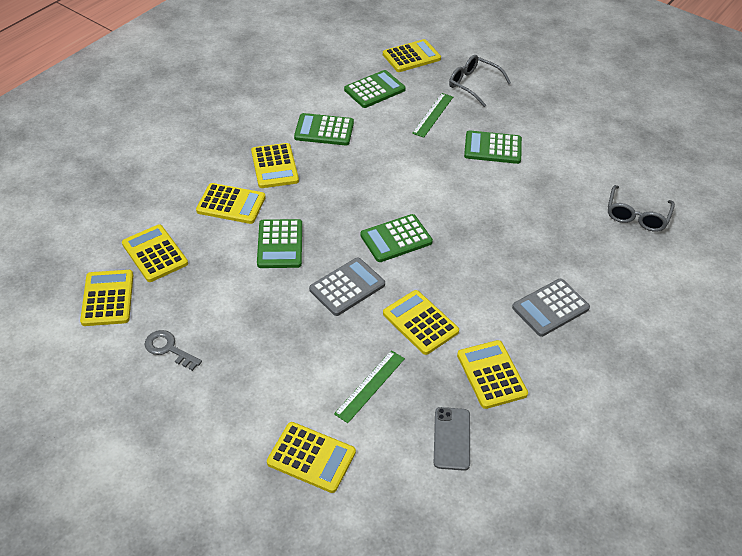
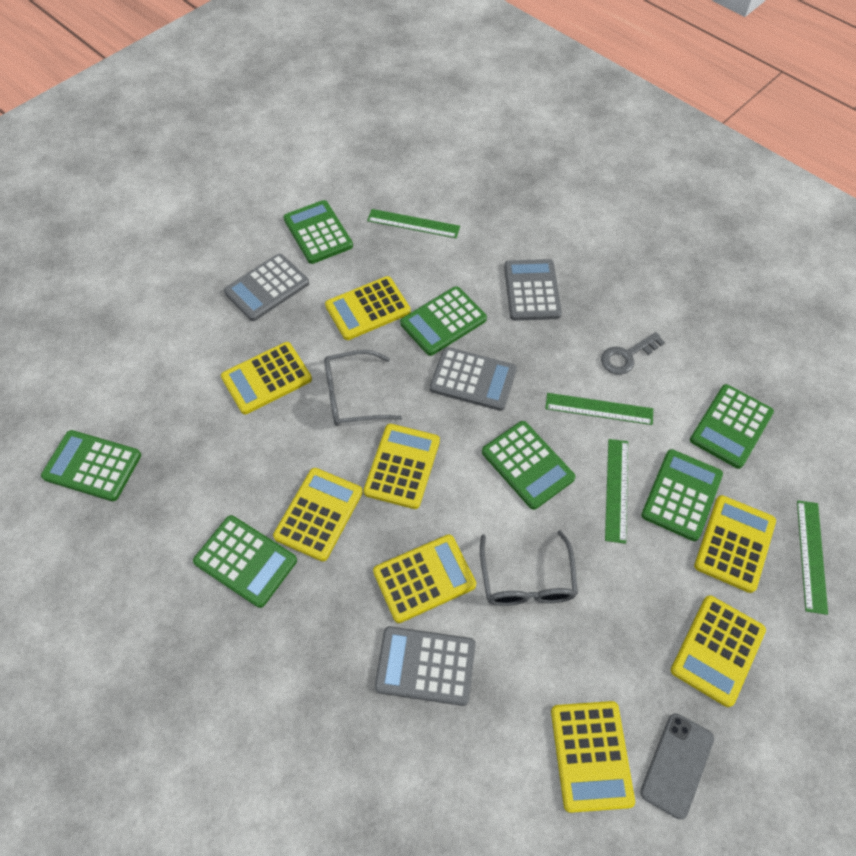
green calculator: [257,219,302,268] [294,113,354,145] [344,70,406,108] [360,214,433,262] [464,130,522,164] = 5 -> [41,430,141,501] [193,515,297,608] [283,200,353,264] [400,286,487,356] [482,421,576,510] [641,449,723,541] [690,384,774,469] = 7
green ruler: [334,350,405,423] [412,93,453,138] = 2 -> [367,209,460,238] [545,393,653,425] [605,439,628,544] [797,500,828,615] = 4
grey calculator: [309,258,385,316] [512,279,590,337] = 2 -> [224,254,309,321] [375,626,476,706] [430,347,517,411] [504,259,562,321] = 4

